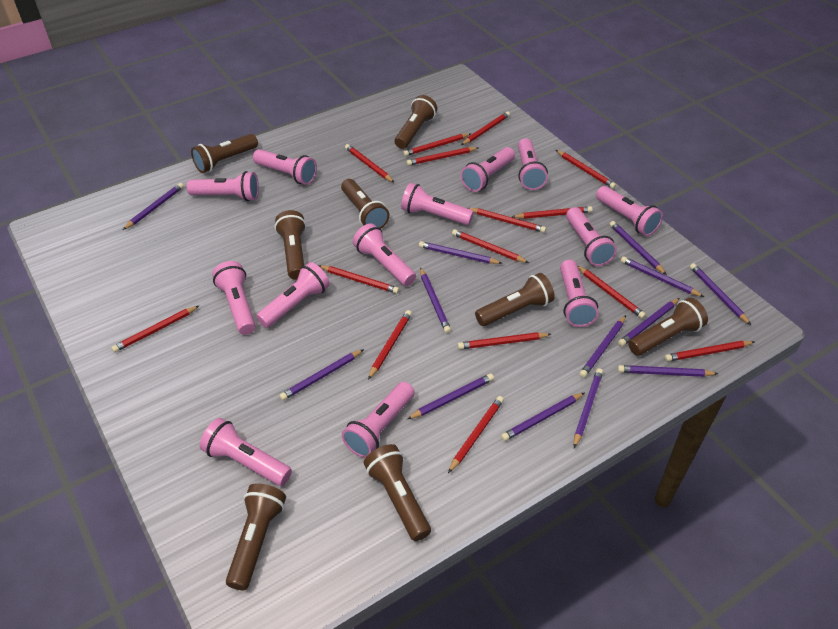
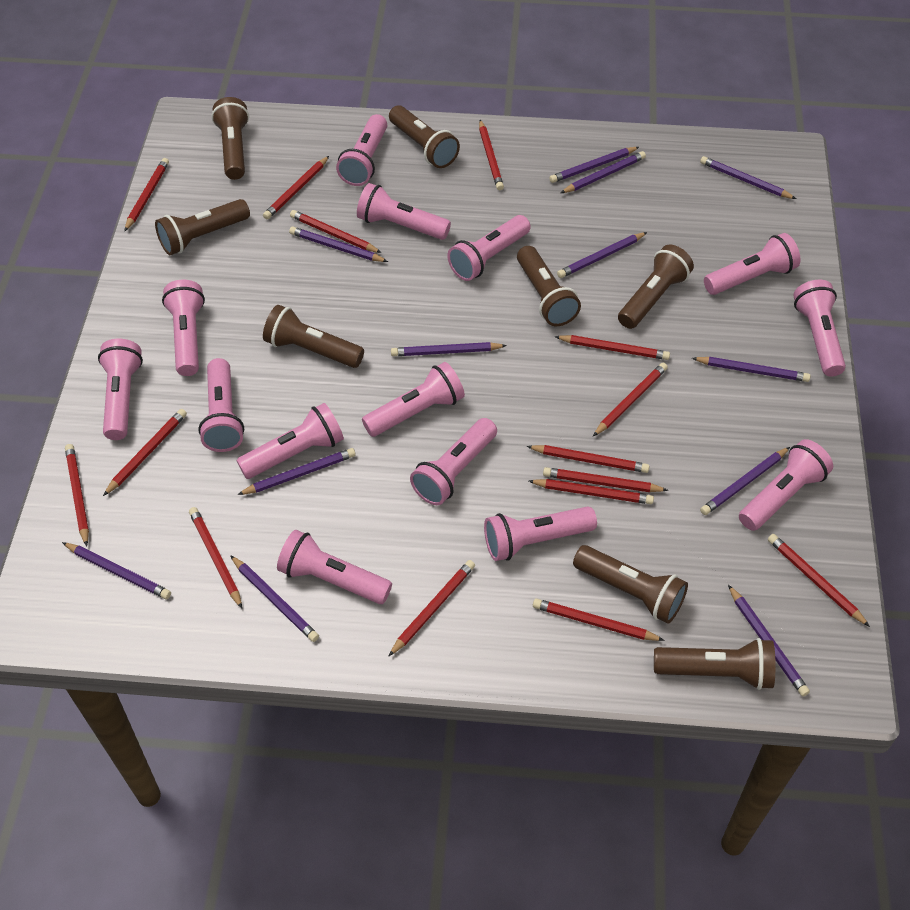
pink flashlight: [187,171,259,201] [200,418,292,486] [212,261,256,335] [253,149,317,185] [256,262,330,328] [342,382,414,458] [353,223,416,286] [401,183,474,225] [461,147,515,192] [518,138,548,190] [560,260,599,327] [566,207,617,266] [596,186,663,236] = 13 -> [98,339,143,440] [162,280,205,376] [198,358,244,452] [236,403,344,479] [277,530,392,604] [336,114,387,186] [357,183,451,240] [362,362,465,437] [410,418,497,505] [447,215,531,281] [484,506,597,561] [704,233,800,295] [739,439,833,531] [793,280,846,376] = 14
purple pencil: [123,183,184,230] [279,349,364,401] [407,374,494,419] [419,241,502,264] [420,268,451,333] [501,392,585,441] [574,368,603,448] [579,315,626,378] [610,221,667,275] [618,298,680,346] [618,365,718,377] [621,256,704,297] [690,263,751,325] = 13 -> [62,542,171,599] [230,555,319,642] [237,448,356,495] [289,227,388,262] [391,342,507,356] [549,147,639,183] [557,232,647,278] [561,151,646,193] [692,357,811,382] [700,156,796,199] [700,447,790,515] [728,585,810,696] = 12

